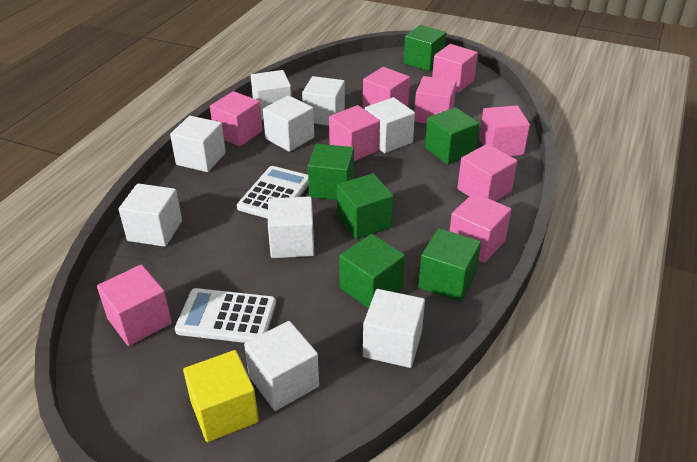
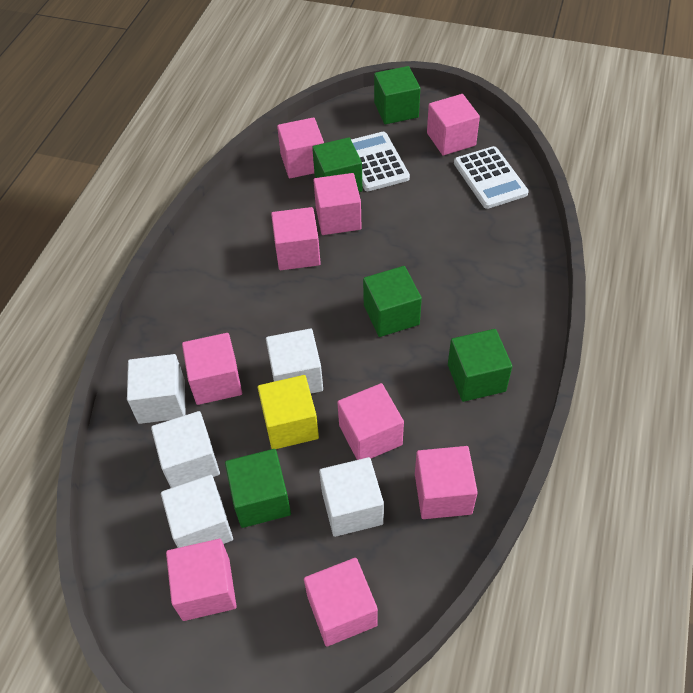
green cube: [308,144,354,200] [337,173,394,239] [339,234,405,309] [404,25,446,71] [419,228,481,302] [425,107,479,165] = 6 -> [225,449,291,528] [312,137,362,192] [363,266,422,337] [374,66,420,124] [448,329,512,402] = 5
white cube: [119,183,182,247] [170,116,226,172] [244,321,319,411] [251,70,292,120] [263,95,314,152] [268,196,314,258] [302,76,345,126] [363,289,425,368] [365,97,415,153] = 9 -> [127,354,186,424] [151,411,220,488] [161,475,233,548] [266,328,323,393] [319,457,384,537] = 5

